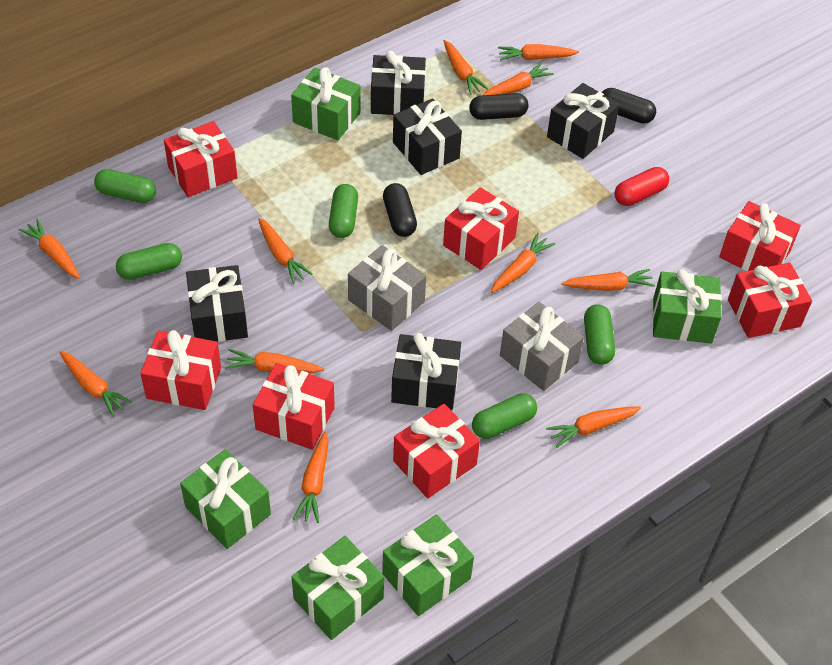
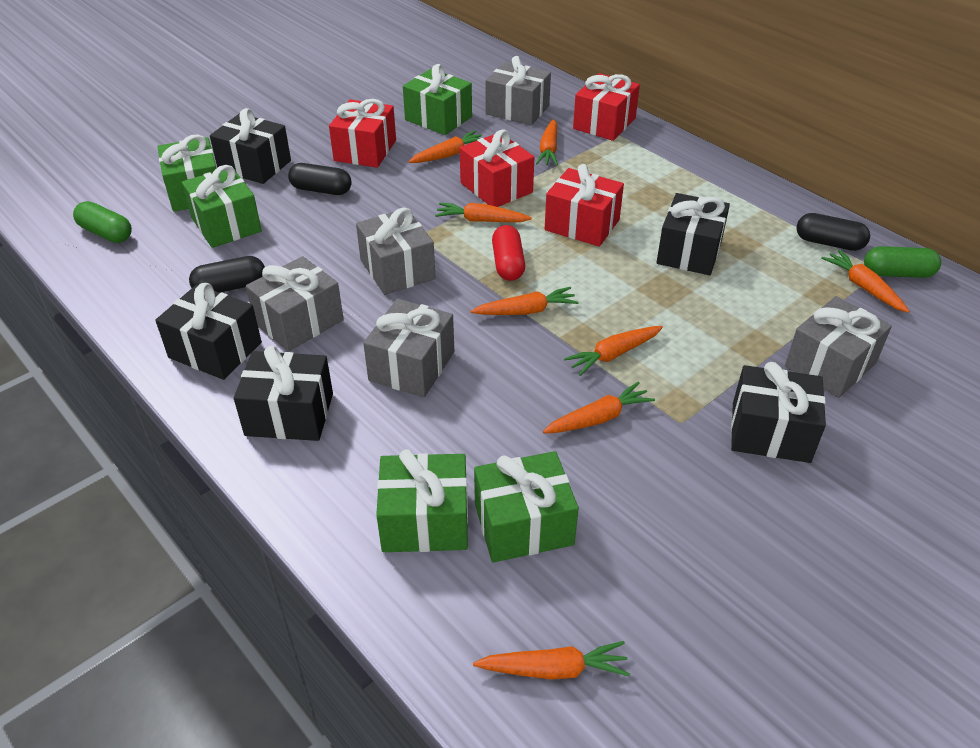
green capsule: [94,169,156,203] [116,243,182,280] [329,184,358,238] [472,393,537,439] [584,304,615,365] = 5 -> [73,201,132,243] [864,246,941,278] = 2
grey gift: [348,245,426,331] [500,302,584,391] = 2 -> [246,256,344,352] [356,207,436,295] [363,299,454,398] [485,56,551,125] [785,296,892,398] = 5
orange carrot: [19,218,80,279] [59,351,132,417] [225,349,324,373] [258,218,313,284] [293,432,329,523] [444,40,488,95] [483,63,554,95] [491,233,555,293] [498,44,579,61] [546,406,641,448] [562,269,655,291] = 11 -> [408,130,482,163] [435,202,532,222] [470,287,579,315] [473,641,630,680] [536,119,558,166] [543,382,655,434] [564,326,663,376] [821,250,909,313] = 8
red gift: [140,330,221,410] [164,121,237,197] [253,363,335,450] [393,404,480,498] [443,187,519,270] [719,201,801,271] [728,262,812,338] = 7 -> [329,99,396,168] [460,129,534,207] [545,164,624,247] [573,73,640,141] = 4

